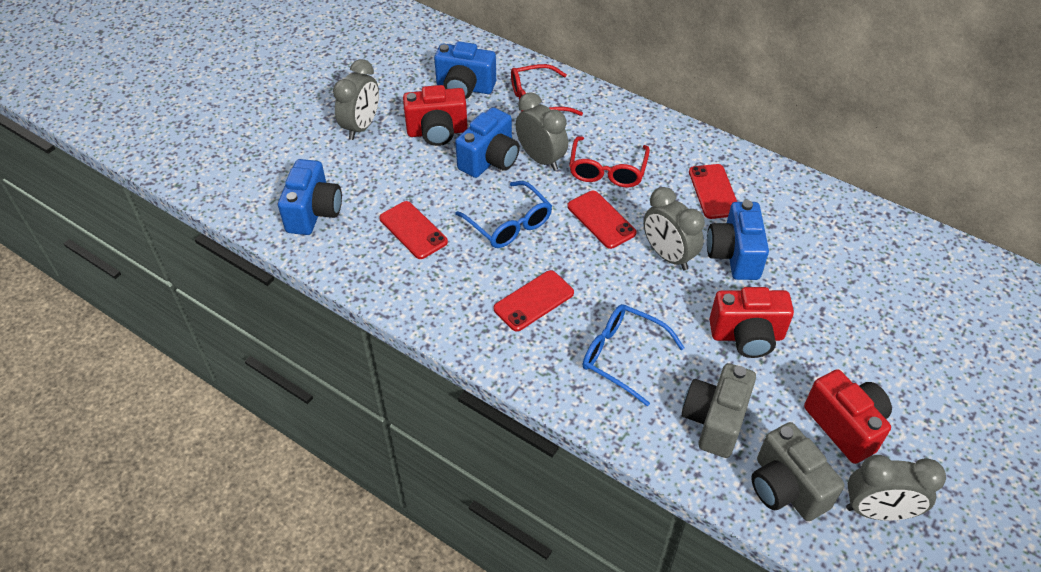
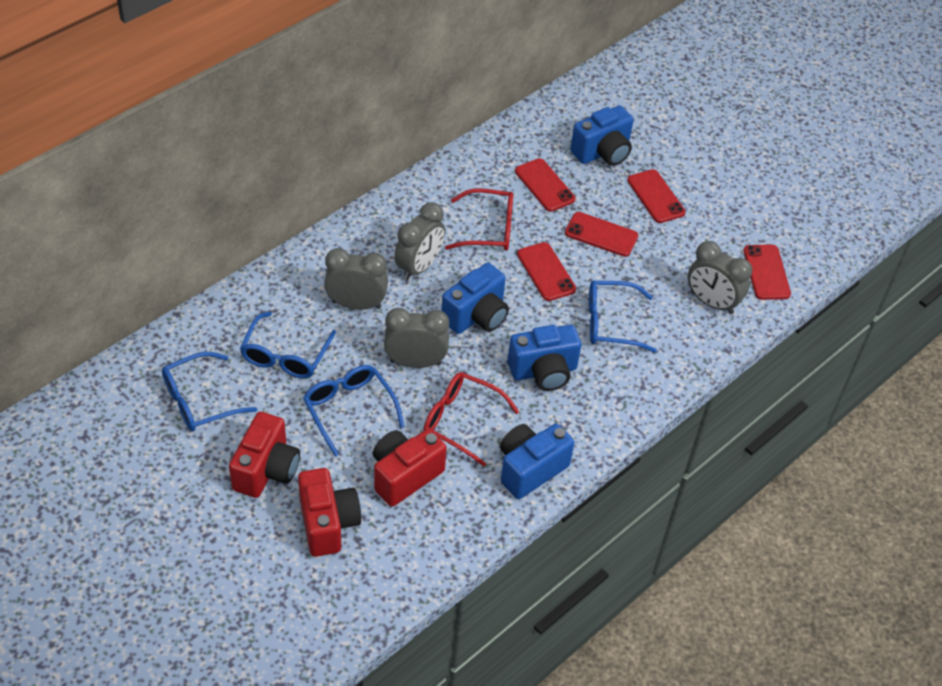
blue glasses: [455,181,552,248] [583,304,685,406] = 2 -> [162,352,257,431] [240,312,336,378] [303,365,404,457] [589,281,657,353] = 4
grey camera: [681,363,756,458] [751,422,845,521] = 2 -> none = 0
red phone: [379,201,448,259] [494,270,574,331] [567,191,636,249] [689,164,737,219] = 4 -> [515,158,575,212] [517,242,576,301] [565,212,638,257] [627,169,686,223] [744,244,791,300] = 5

